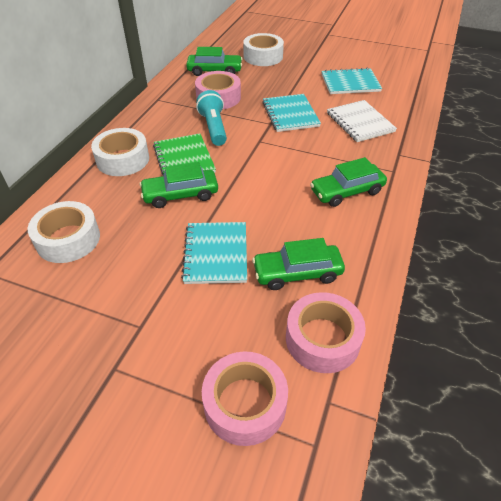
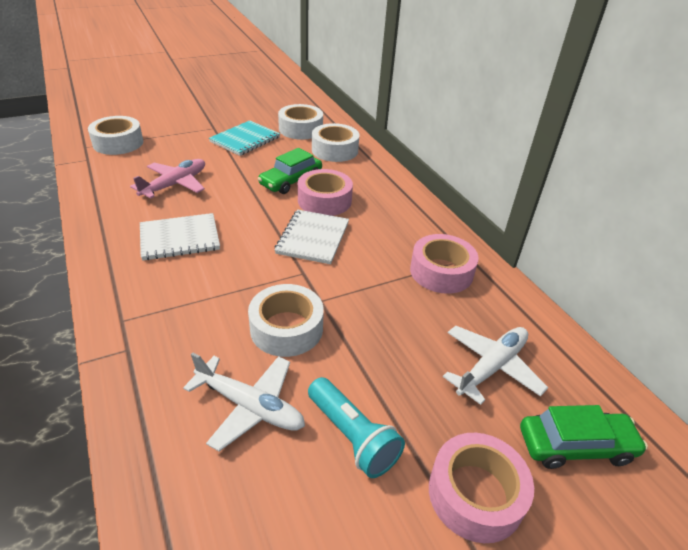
green car: [139,162,218,208] [186,47,243,76] [252,238,345,290] [310,157,387,207] = 4 -> [258,148,322,194] [520,405,648,469] = 2
green notebook: [153,133,216,175] = 1 -> none = 0
pink plane: none = 0 -> [130,159,205,199] = 1
turquoise notebook: [181,222,247,284] [262,94,321,132] [321,68,382,94] = 3 -> [209,120,280,156] = 1
white notebook: [327,100,397,142] = 1 -> [140,213,220,261] [274,210,349,264] = 2
white plane: none = 0 -> [183,353,305,451] [443,326,548,405] = 2
white tape: [28,201,100,263] [91,128,149,176] [243,33,284,66] = 3 -> [88,116,143,155] [248,284,324,357] [278,104,323,140] [312,123,359,162] = 4

